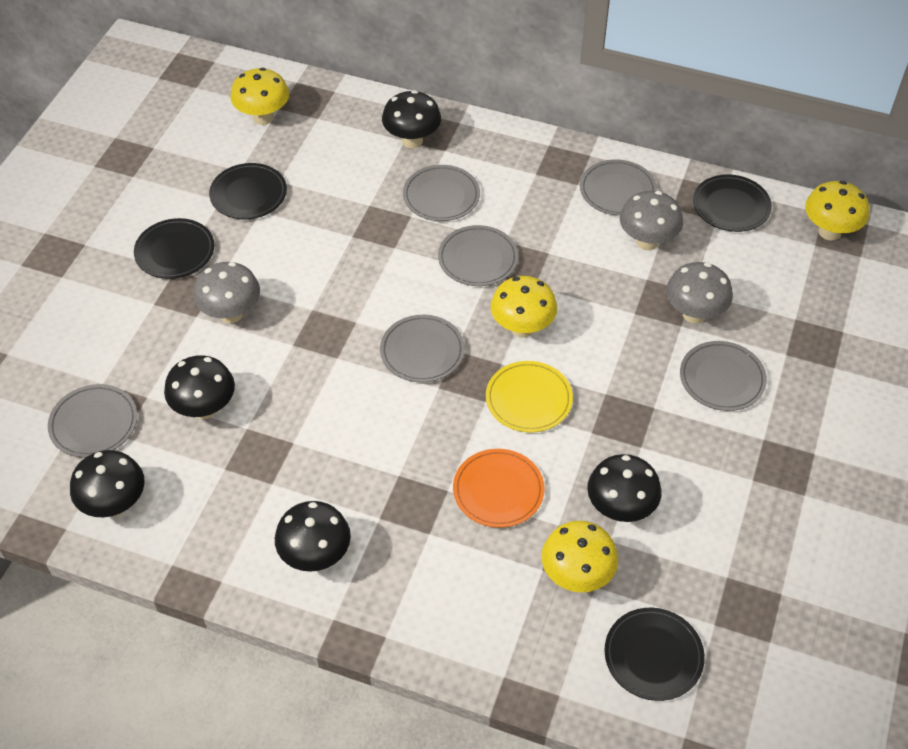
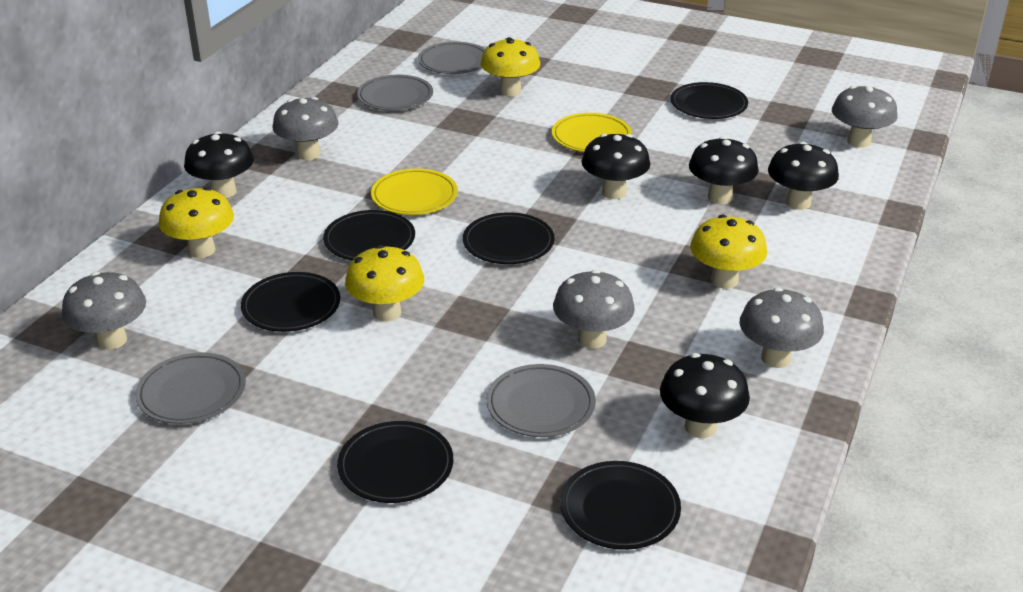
black plate: [134,218,214,279] [209,163,287,219] [604,608,705,701] [693,174,772,232] = 4 -> [241,272,340,332] [323,210,415,260] [337,421,453,503] [463,212,554,264] [560,461,681,550] [671,82,748,119] = 6
grey mushroom: [194,262,260,323] [620,191,683,250] [666,262,733,324] = 3 -> [62,272,146,350] [273,97,338,160] [553,270,635,349] [740,288,824,368] [832,86,898,148] = 5
grey plate: [48,384,137,458] [380,315,465,383] [403,165,480,221] [438,225,518,286] [580,159,657,216] [680,341,767,411] = 6 -> [135,352,246,424] [357,75,433,110] [418,42,485,74] [486,364,596,437] = 4
orange plate: [453,449,545,528] = 1 -> none = 0
yellow plate: [486,361,573,433] = 1 -> [371,168,458,215] [552,113,632,152] = 2

